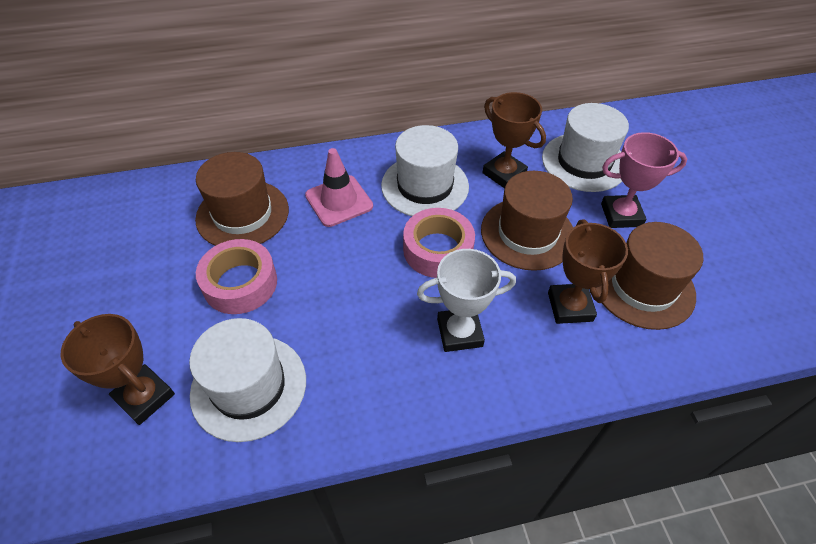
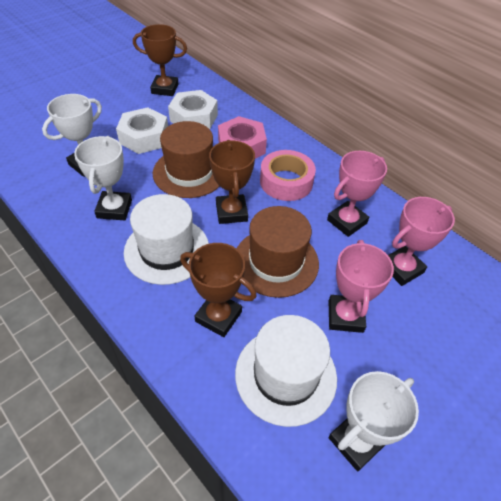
brown hat: [195,152,289,246] [481,171,573,271] [596,222,703,330] = 3 -> [153,121,220,198] [237,206,319,298] = 2
pink nut: none = 0 -> [218,116,267,159] = 1
pink tape: [196,239,277,314] [403,208,475,278] = 2 -> [260,150,316,201] = 1
pink traffic cone: [305,148,373,227] = 1 -> none = 0
pink trophy: [601,132,687,228] = 1 -> [327,151,387,237] [329,240,394,333] [388,197,455,286] = 3
white hat: [189,318,306,442] [381,125,469,216] [542,103,629,192] = 3 -> [124,194,209,285] [235,315,337,427] = 2
white nut: none = 0 -> [116,107,168,154] [168,90,218,129] = 2
white trophy: [417,249,516,352] = 1 -> [42,94,102,177] [74,136,132,220] [328,371,419,471] = 3

